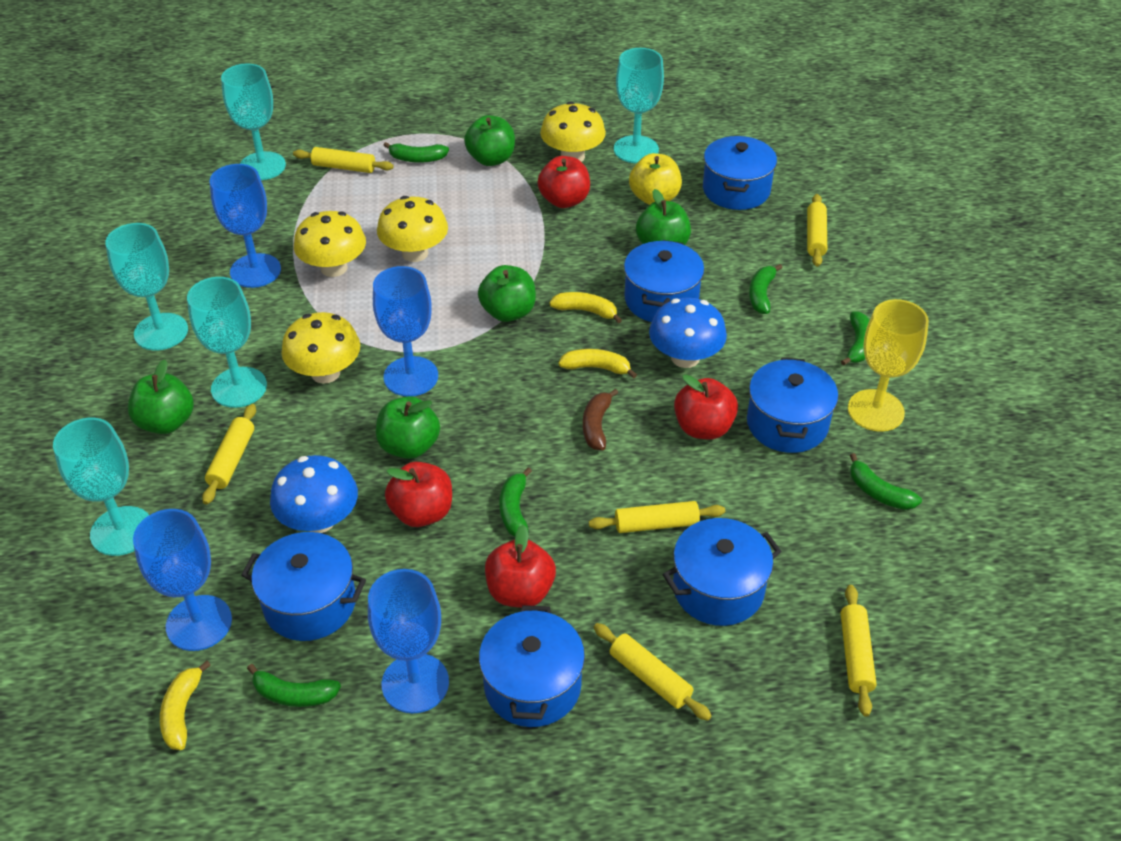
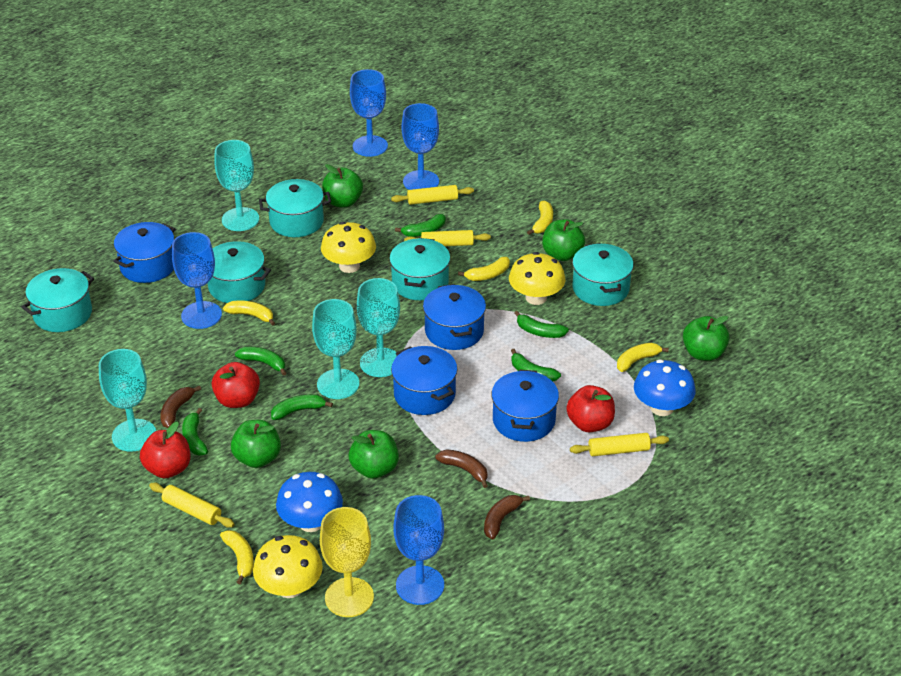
blue pot: [241,532,366,641] [479,605,585,727] [624,240,704,322] [663,518,782,626] [703,136,777,210] [747,357,838,453] = 6 -> [113,222,175,283] [391,346,458,415] [423,284,486,350] [492,369,559,442] = 4
brown banana: [583,389,618,450] = 1 -> [160,386,201,428] [435,449,488,488] [484,495,530,540] = 3
red apple: [385,462,452,527] [485,524,556,608] [537,156,590,208] [674,375,738,439] = 4 -> [140,422,191,478] [211,362,260,408] [566,385,615,432] = 3
turquoise goblet: [53,418,149,556] [105,223,188,351] [187,277,267,408] [221,63,286,180] [614,48,664,163] = 5 -> [99,349,156,452] [214,140,259,231] [312,299,359,399] [357,278,400,377] = 4
turquoise pot: none = 0 -> [21,268,94,332] [208,241,271,303] [259,179,331,237] [389,238,450,300] [572,243,634,306] = 5
yellow apple: [629,153,682,205] = 1 -> none = 0
yellow banana: [160,661,211,750] [549,292,622,323] [559,349,637,378] = 3 -> [220,530,254,584] [223,300,275,326] [458,257,510,281] [527,201,553,235] [617,343,669,372] = 5
yellow mushroom: [281,312,360,384] [294,211,366,277] [377,196,448,262] [540,101,606,162] = 4 -> [253,535,323,598] [321,222,376,273] [509,252,565,305] = 3
yellow rolling pin: [202,404,256,505] [293,147,394,173] [589,501,725,533] [594,623,712,721] [807,194,827,267] [841,585,877,717] = 6 -> [149,482,235,528] [391,185,474,205] [404,230,491,246] [570,433,669,456] = 4

